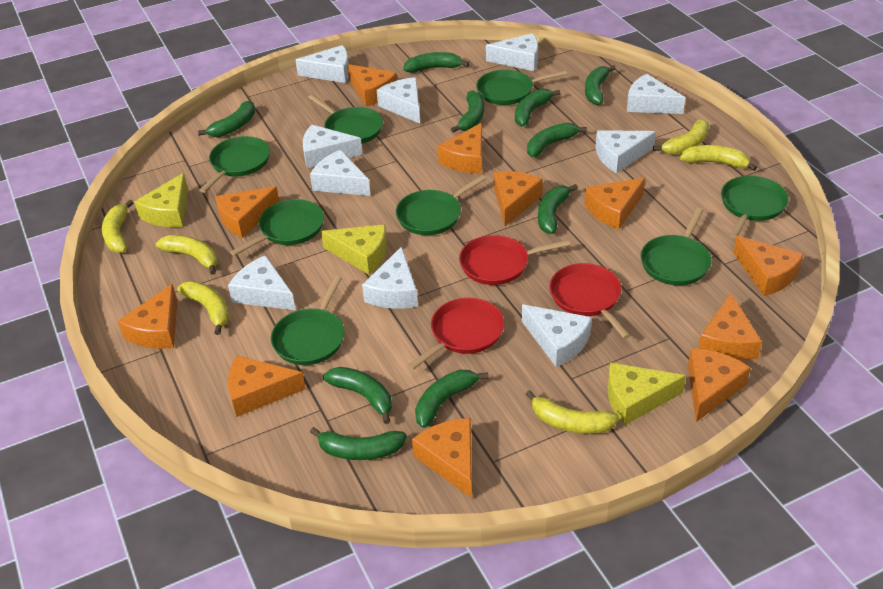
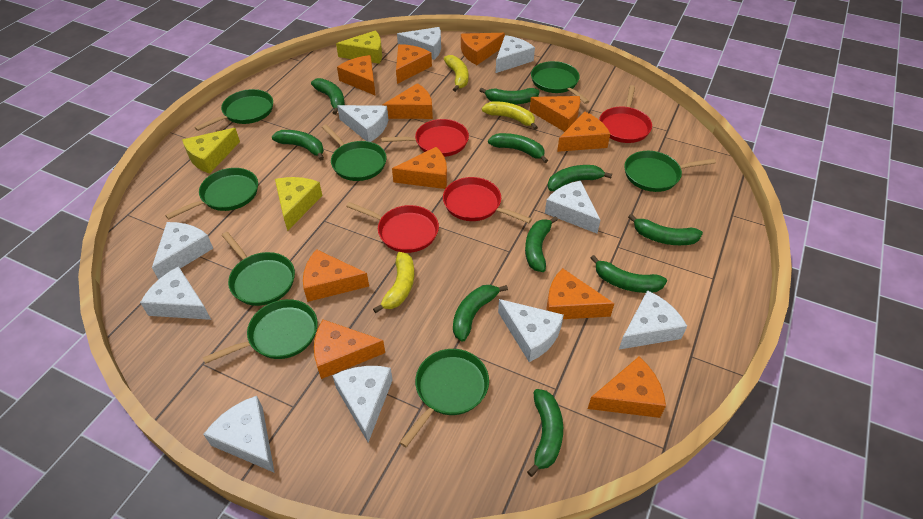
red pan: [407,298,504,370] [459,235,570,285] [549,263,631,339] = 3 -> [346,202,439,253] [381,119,469,157] [443,177,532,223] [599,85,652,143] = 4
yellow banana: [102,200,134,253] [156,235,217,275] [177,281,230,335] [526,390,619,434] [653,119,709,155] [680,145,757,171] = 6 -> [373,252,414,313] [444,55,468,92] [482,101,538,130] = 3

